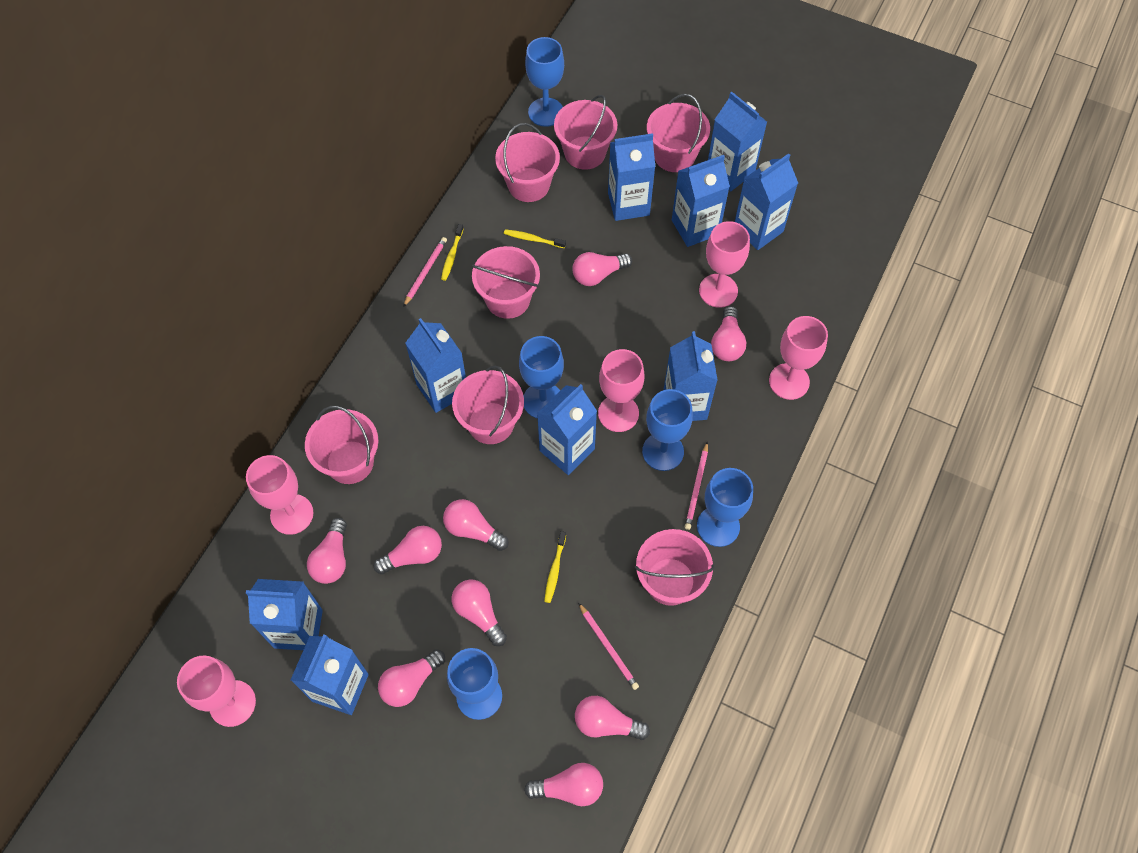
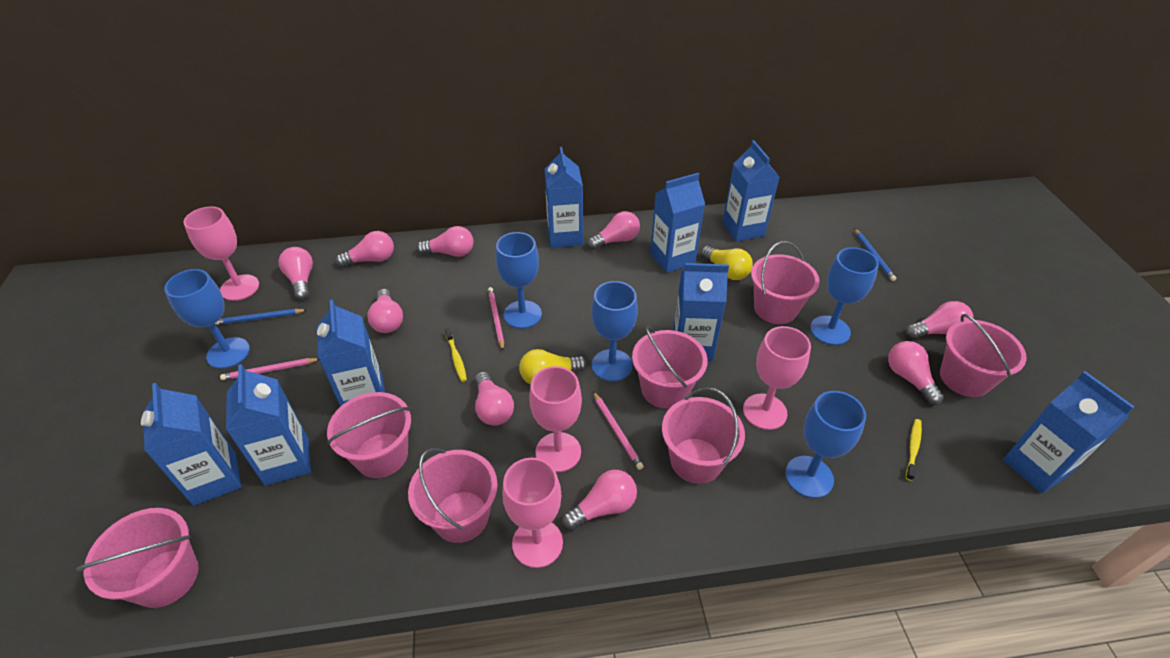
blue carton: [246,579,323,650] [291,635,369,715] [405,318,466,413] [537,384,597,475] [608,133,655,221] [664,331,718,421] [672,155,730,247] [708,92,767,191] [735,153,798,250] = 9 -> [141,383,241,506] [226,364,311,486] [317,299,385,407] [544,147,583,248] [650,173,705,273] [673,263,729,361] [723,140,779,242] [1003,371,1134,493] = 8
blue pencil: none = 0 -> [215,309,307,325] [854,228,896,281] = 2
pink goblet: [177,656,256,727] [246,455,314,535] [598,349,644,432] [699,221,750,308] [769,316,828,400] = 5 -> [183,206,259,301] [502,458,563,568] [529,366,582,472] [743,326,811,430] = 4
yellow light bulb: none = 0 -> [519,349,587,385] [701,246,753,280] = 2
yellow toothbrush: [441,224,464,281] [504,229,566,248] [544,531,566,603] = 3 -> [445,328,467,382] [906,419,922,481] = 2

